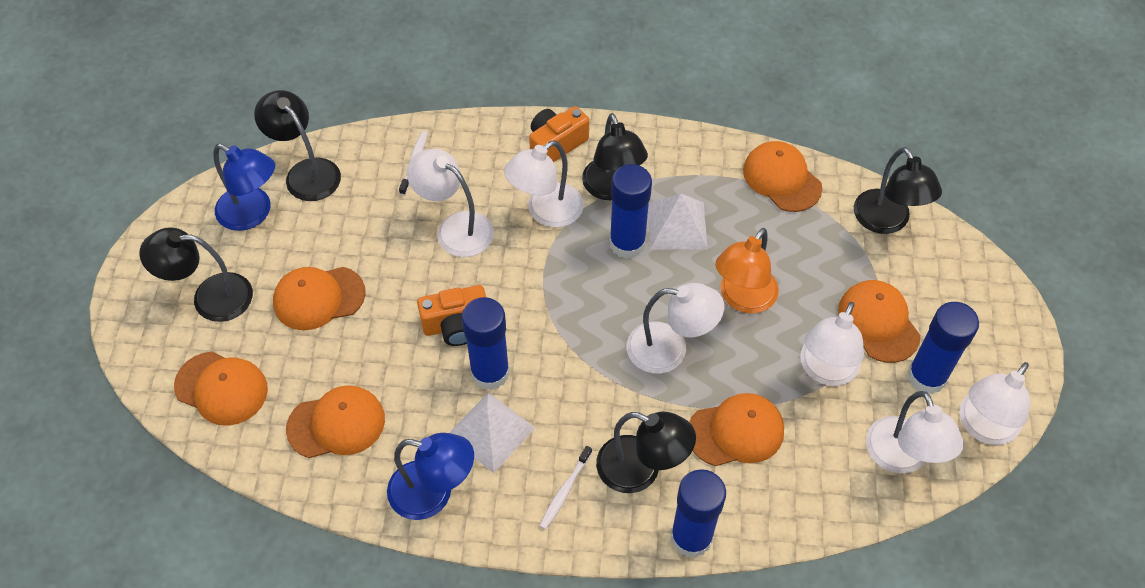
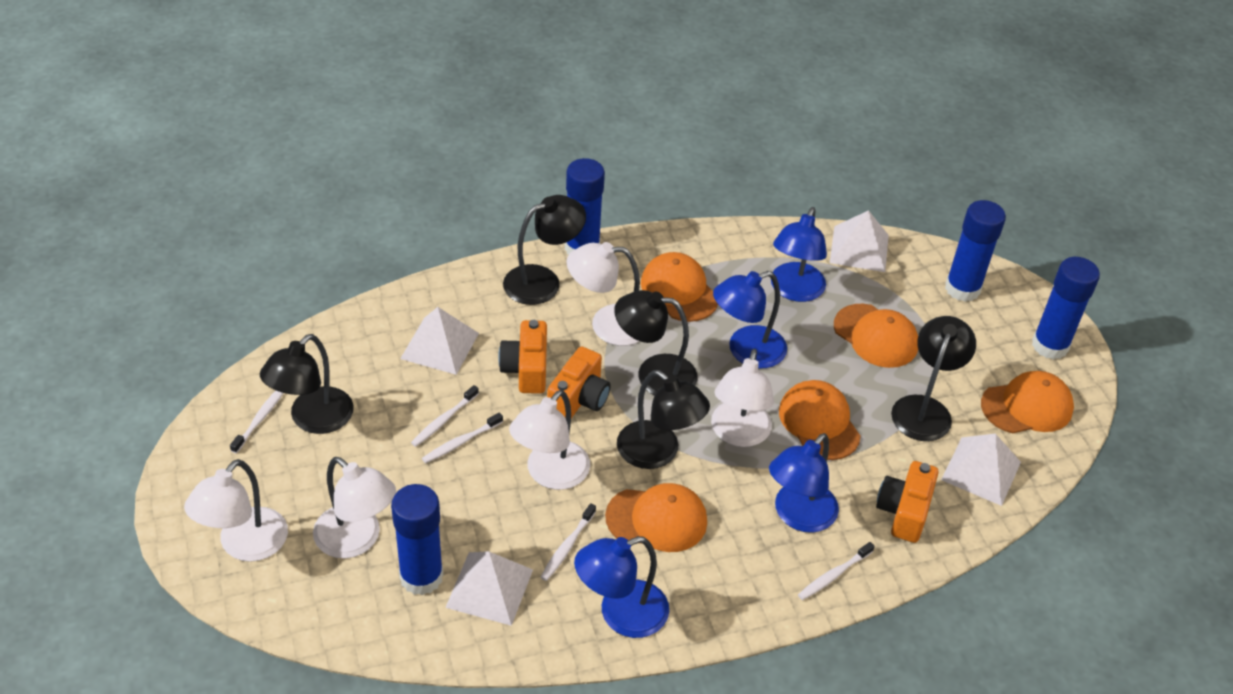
blue lamp: [213,144,275,231] [387,433,474,520] = 2 -> [574,536,669,638] [713,271,787,368] [769,433,839,533] [771,207,827,302] = 4
orange camera: [417,285,486,346] [529,106,589,162] = 2 -> [498,320,547,394] [547,346,611,418] [876,461,939,543] = 3
orange cap: [174,351,268,426] [273,267,366,330] [286,385,385,458] [689,393,784,466] [743,141,822,212] [838,280,920,363] = 6 -> [605,483,707,552] [641,252,718,322] [779,380,861,460] [834,304,918,368] [981,371,1074,433] = 5
orange lamp: [715,228,779,314] = 1 -> none = 0
white lamp: [407,149,494,257] [504,140,584,227] [627,283,724,374] [800,302,864,386] [866,391,964,473] [959,362,1030,445] = 6 -> [184,459,288,562] [313,457,396,558] [509,390,590,490] [566,242,640,346] [711,349,774,447] = 5
white pyramid: [449,392,535,473] [648,194,708,250] = 2 -> [400,307,479,375] [445,551,533,626] [830,210,889,272] [941,434,1021,506] = 4
white toothbrush: [399,131,428,195] [540,446,592,530] = 2 -> [230,391,283,453] [411,385,479,447] [422,413,503,463] [541,503,596,581] [798,542,875,600] = 5

